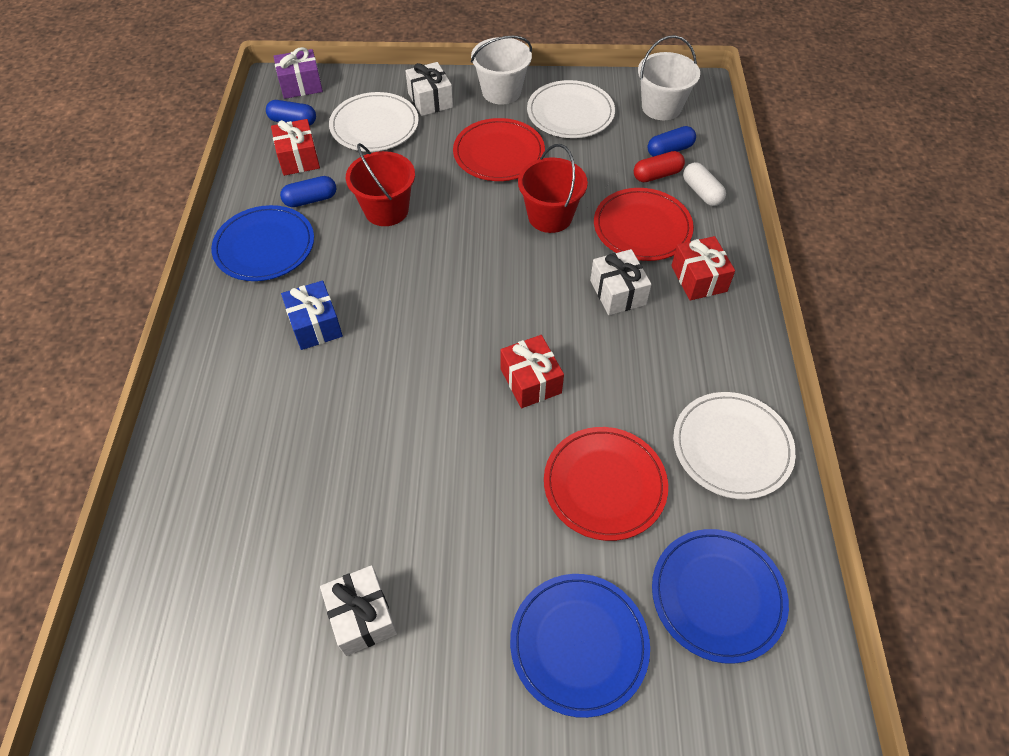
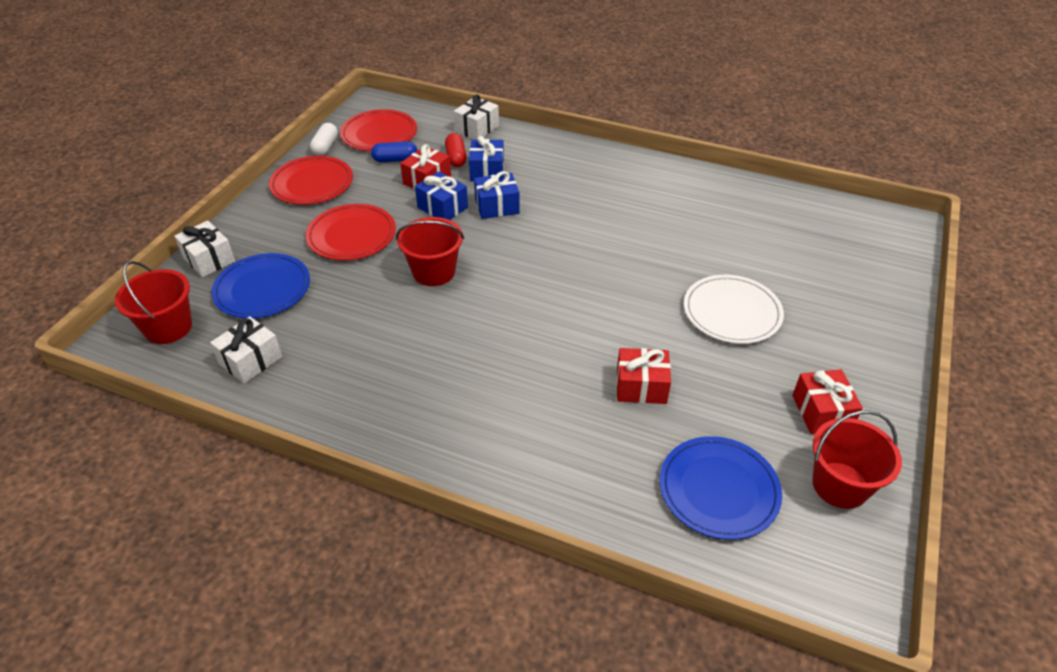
blue capsule: [266,100,316,126] [280,176,336,207] [647,126,696,157] = 3 -> [371,141,418,163] = 1
blue gift: [281,280,343,350] = 1 -> [415,172,468,220] [469,136,504,181] [474,171,520,219] = 3
blue plate: [211,205,314,281] [510,574,650,718] [652,529,789,664] = 3 -> [211,253,310,318] [660,436,782,540] = 2
purple gift: [274,47,323,99] = 1 -> none = 0
red bucket: [346,143,415,226] [518,144,588,233] = 2 -> [115,261,192,344] [396,217,464,286] [812,410,902,509] = 3
white bucket: [471,36,532,105] [638,35,700,120] = 2 -> none = 0
white plate: [329,92,419,152] [527,80,615,138] [673,392,796,499] = 3 -> [684,275,784,344] = 1

